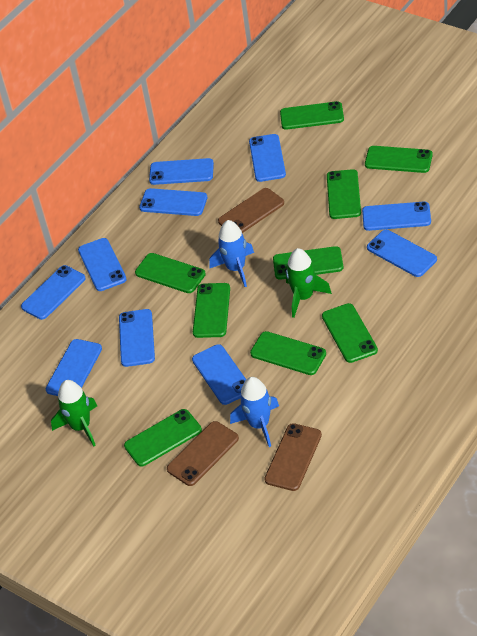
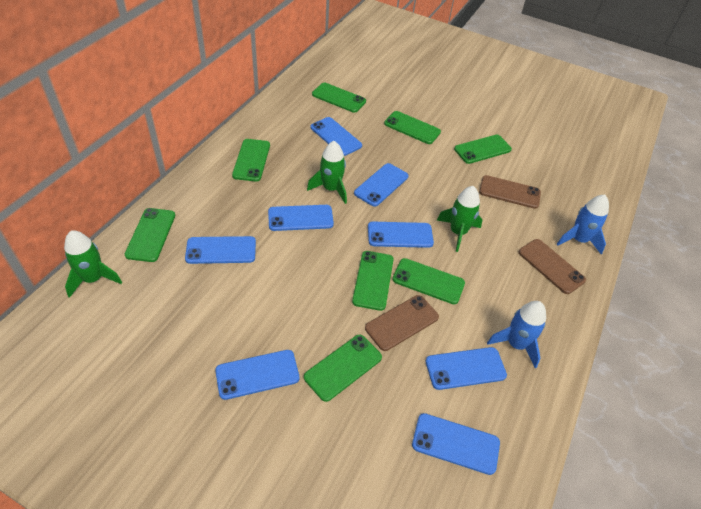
blue phone: [21,265,86,320] [46,339,102,396] [78,238,127,291] [119,309,155,367] [139,188,207,216] [149,158,214,185] [192,344,246,405] [249,134,286,182] [362,202,431,231] [367,230,437,277] = 10 -> [185,236,256,264] [215,350,299,400] [268,205,334,231] [311,117,362,156] [354,163,408,207] [368,222,434,248] [412,413,500,475] [426,347,507,390] = 8
green phone: [124,409,202,467] [135,253,206,293] [193,283,230,338] [250,331,326,375] [273,246,343,280] [280,101,344,130] [322,303,378,363] [327,169,361,219] [365,146,433,173] = 9 -> [125,208,175,262] [232,139,270,182] [304,335,382,402] [312,83,366,113] [352,251,394,311] [384,111,441,144] [392,258,465,304] [454,135,512,164] = 8
green rocket: [51,380,97,447] [286,248,332,318] = 2 -> [64,230,122,298] [307,141,347,204] [437,186,482,252] = 3

